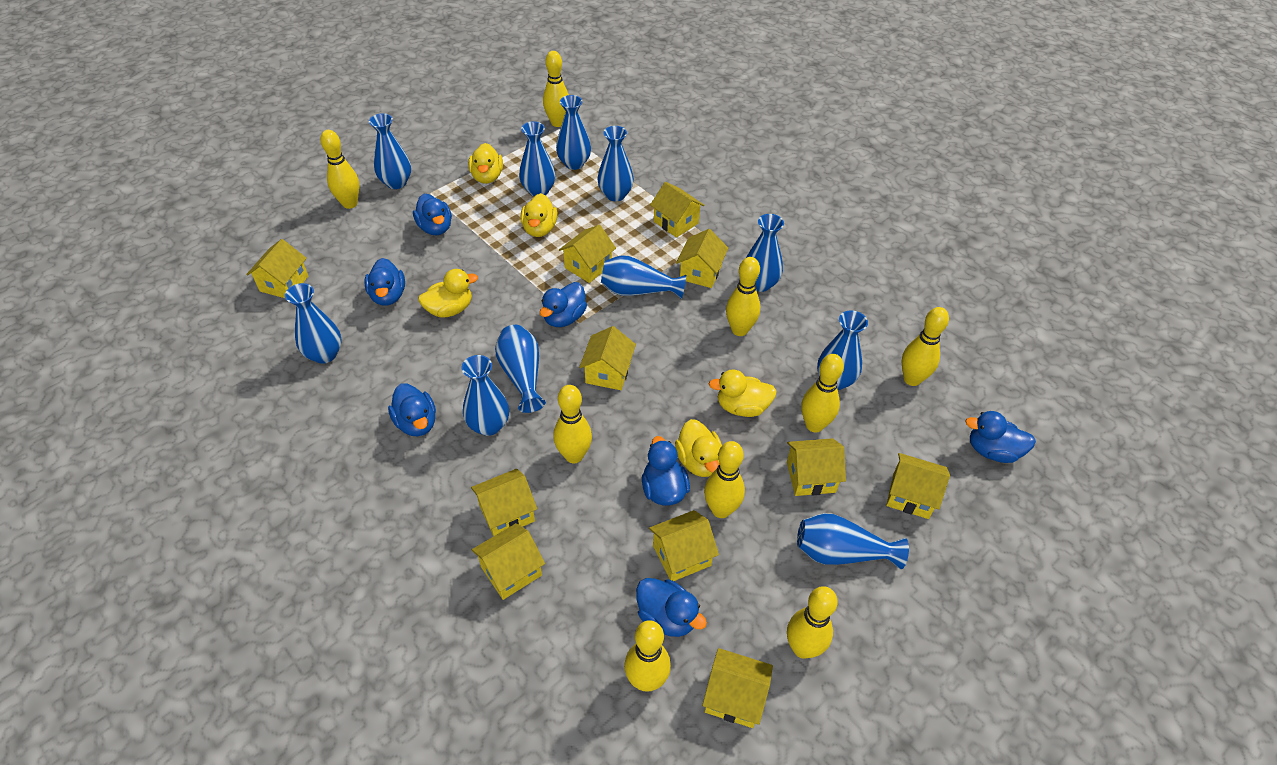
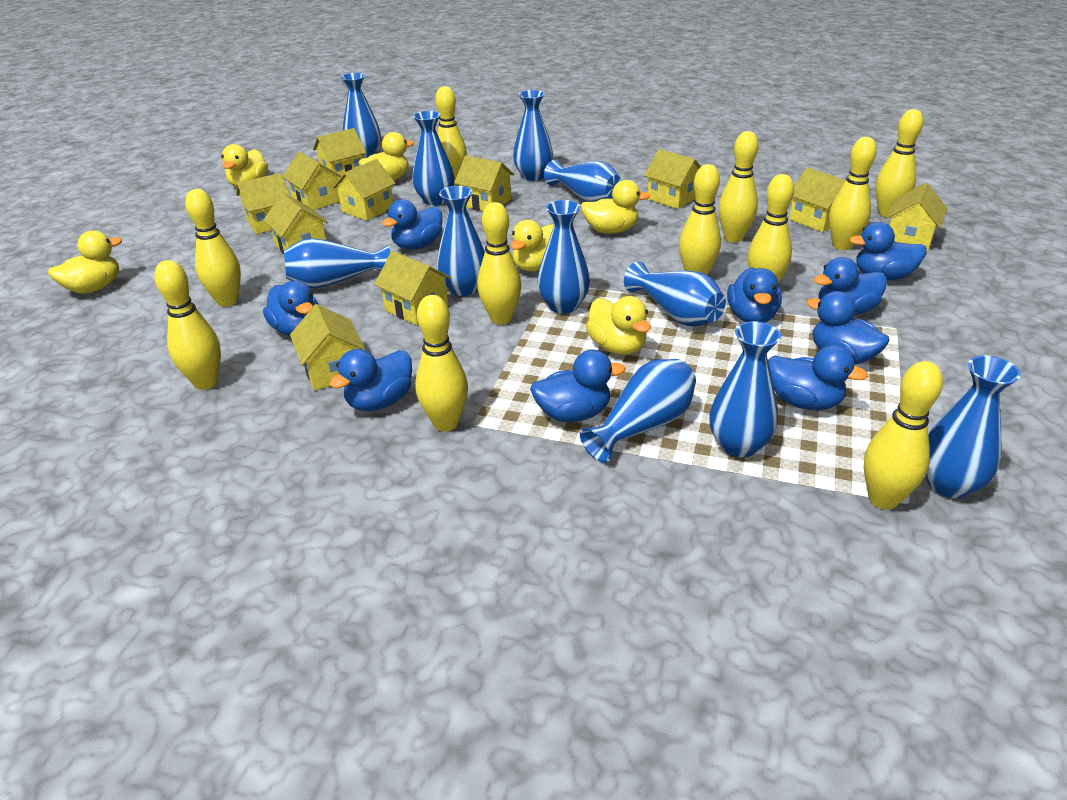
blue duck: [364,258,405,306] [388,383,436,437] [413,194,452,235] [540,282,587,327] [636,578,707,637] [642,436,690,506] [965,411,1036,463] = 7 -> [263,280,319,336] [329,349,412,411] [382,199,443,250] [530,350,626,422] [727,267,782,323] [768,345,868,410] [807,291,890,365] [814,257,887,315] [849,222,927,280] = 9
yellow bowling pin: [320,130,359,209] [543,51,569,127] [553,385,592,463] [624,620,671,692] [704,441,745,518] [726,257,760,336] [787,586,838,659] [801,354,844,433] [902,307,949,386] = 9 -> [155,260,221,390] [185,189,241,307] [415,295,468,431] [435,86,467,185] [477,202,521,325] [679,164,721,275] [718,131,758,242] [748,174,794,283] [829,137,877,250] [864,361,943,509] [876,109,923,217] = 11
yellow duck: [418,269,478,318] [468,143,503,184] [520,193,557,237] [675,419,722,477] [709,369,777,417] = 5 -> [48,230,122,294] [221,144,268,187] [358,132,414,181] [510,220,554,272] [581,180,650,234] [586,296,651,355] = 6

